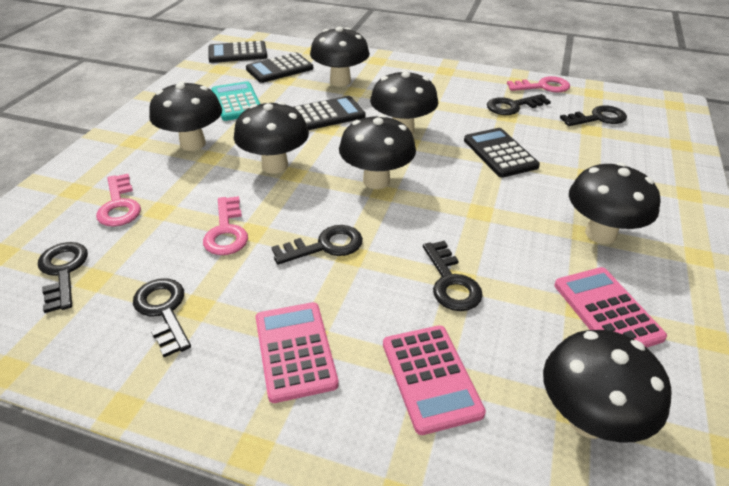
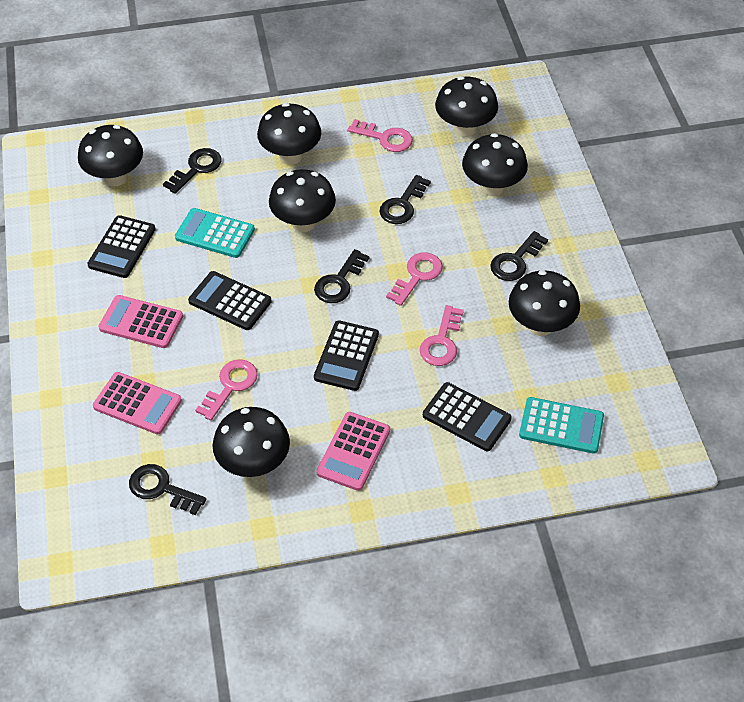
black key: [38,242,88,313] [133,278,191,357] [271,225,363,265] [423,241,483,311] [487,94,551,115] [560,106,627,126] = 6 -> [129,464,206,515] [163,148,222,194] [314,249,370,303] [379,175,431,224] [490,231,548,281] = 5
pink key: [96,174,141,227] [203,196,248,255] [507,76,570,93] = 3 -> [195,359,258,421] [347,119,413,152] [386,252,443,306] [419,305,464,366] = 4
turquoise calculator: [212,81,260,121] = 1 -> [175,208,255,258] [519,397,604,454] = 2

